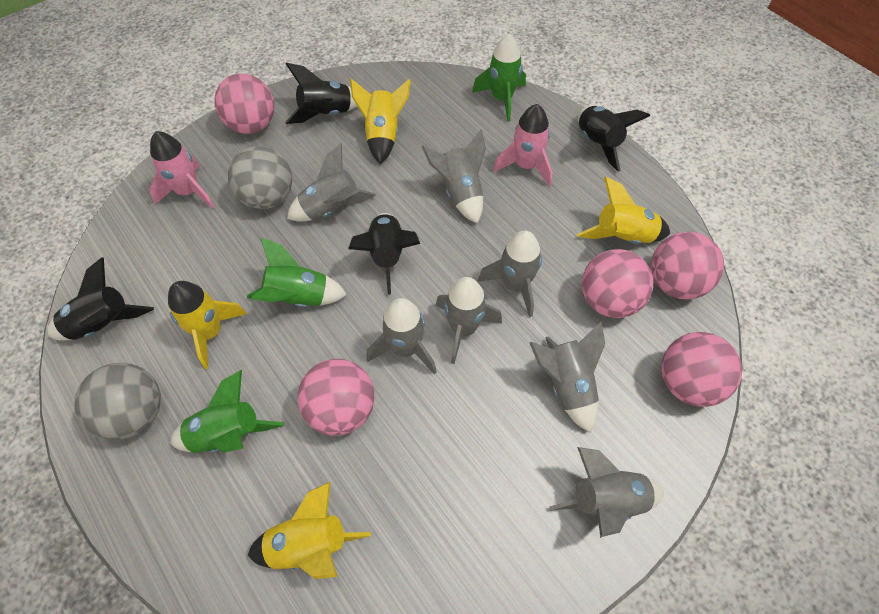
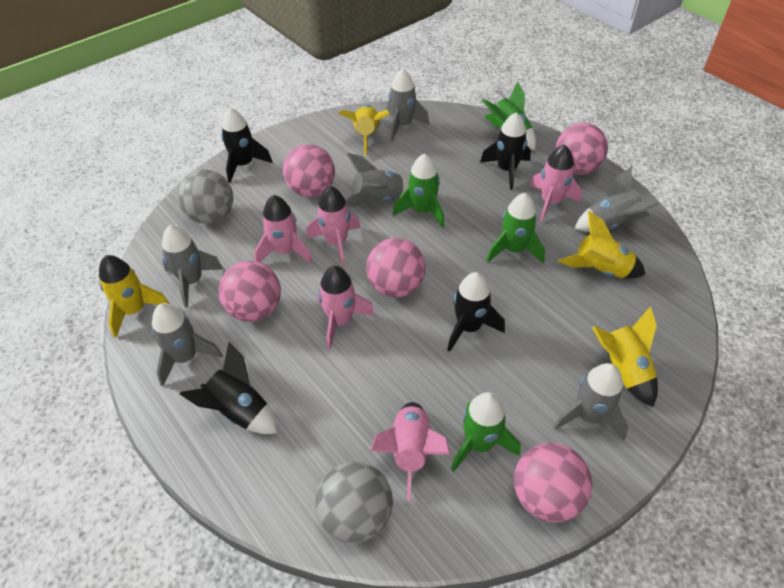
green rocket: [170,370,284,453] [247,237,347,307] [472,34,526,122] = 3 -> [393,153,444,228] [451,392,520,472] [482,82,536,150] [486,193,545,263] = 4
grey rocket: [287,144,376,222] [367,298,437,375] [422,130,486,224] [436,277,502,364] [478,231,542,318] [529,321,605,433] [549,447,664,537] = 7 -> [152,303,222,386] [162,225,223,308] [346,153,409,207] [387,69,429,141] [553,363,628,441] [574,167,659,232] = 6
pink rocket: [149,131,214,209] [493,104,552,187] = 2 -> [254,195,313,264] [306,186,361,266] [317,266,375,349] [370,402,450,501] [530,145,582,222] = 5

